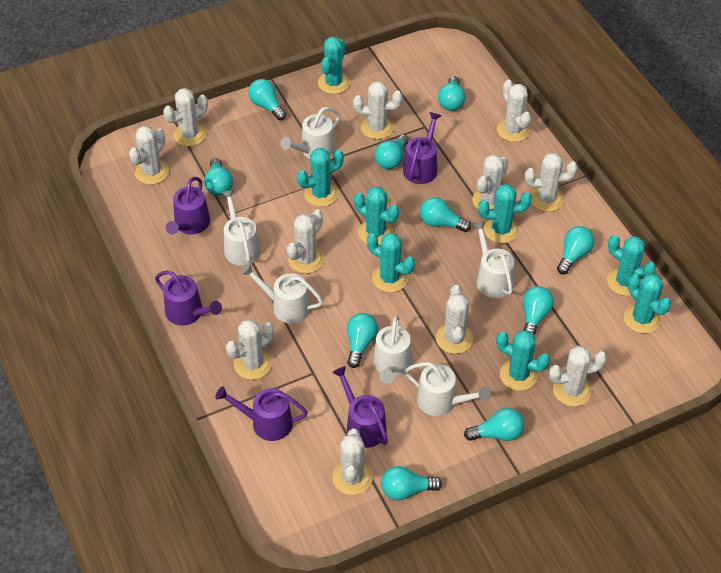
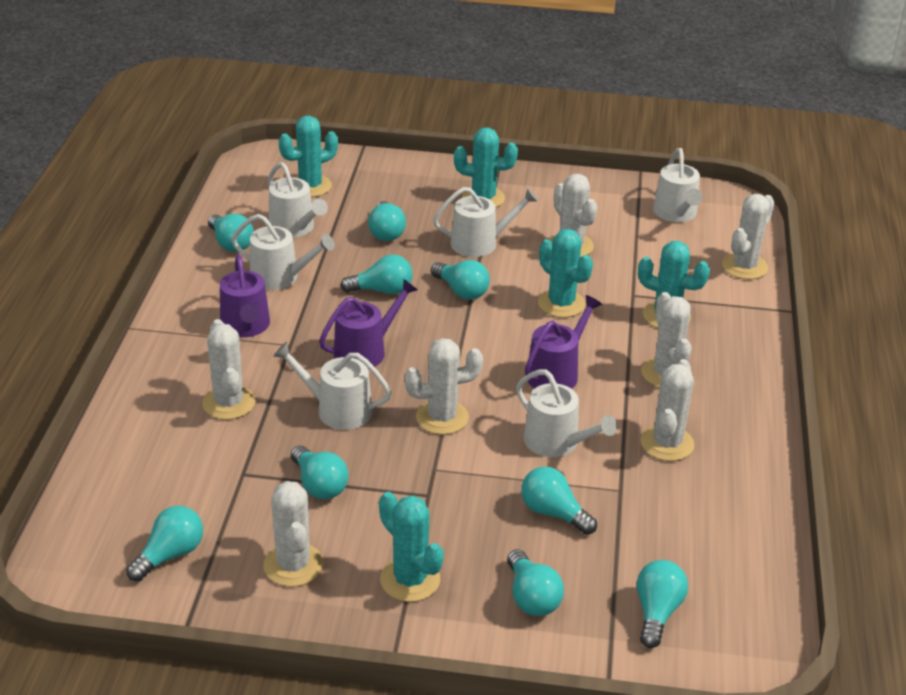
purple watering can: [155,271,222,326] [166,177,210,235] [215,386,308,441] [332,366,388,448] [403,112,442,184] = 5 -> [220,254,270,337] [319,278,418,367] [525,295,602,389] = 3
turquoise cactus: [297,148,344,207] [318,37,350,94] [354,186,399,245] [367,233,415,293] [478,184,532,243] [496,330,550,391] [607,235,656,296] [624,273,671,334] = 8 -> [279,116,338,197] [379,492,444,602] [454,127,518,207] [538,229,593,317] [638,241,710,328] = 5
turquoise light bulb: [204,158,233,196] [248,79,286,121] [347,313,378,368] [375,134,409,169] [381,466,442,500] [420,197,471,232] [438,76,466,111] [464,408,524,441] [523,286,554,336] [557,226,595,274] = 10 -> [126,506,203,582] [208,214,254,252] [291,445,349,499] [340,255,413,294] [368,201,406,241] [431,260,490,300] [507,549,564,616] [521,467,597,535] [637,560,688,648] = 9
white cactus: [129,126,169,185] [163,88,208,146] [226,319,274,380] [287,210,324,274] [332,429,373,495] [353,81,403,139] [436,285,473,354] [472,154,508,209] [497,80,531,142] [525,152,578,212] [549,346,607,406] = 11 -> [202,319,255,420] [263,481,323,587] [405,338,483,435] [550,174,598,258] [640,359,694,461] [641,292,691,388] [722,194,775,279] = 7

